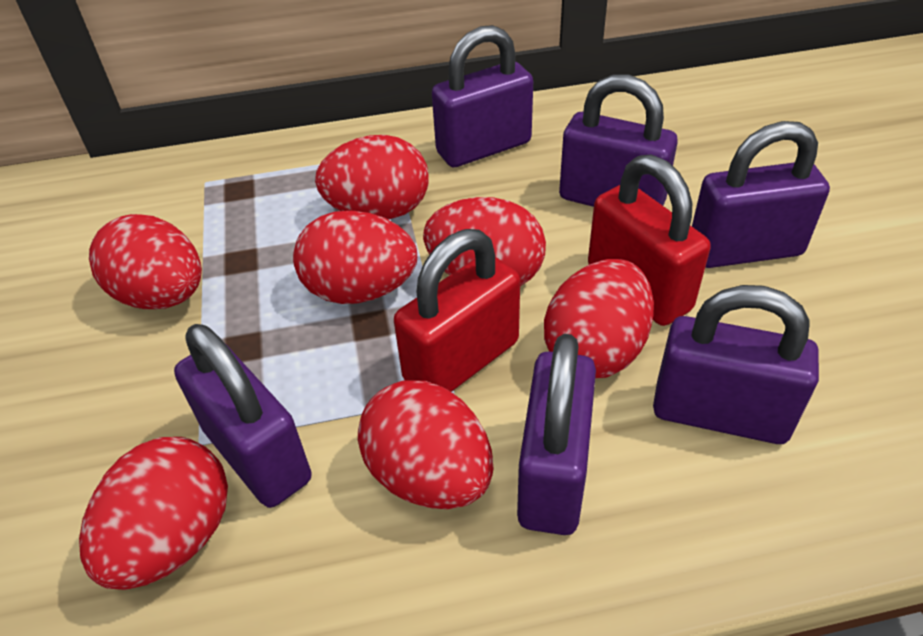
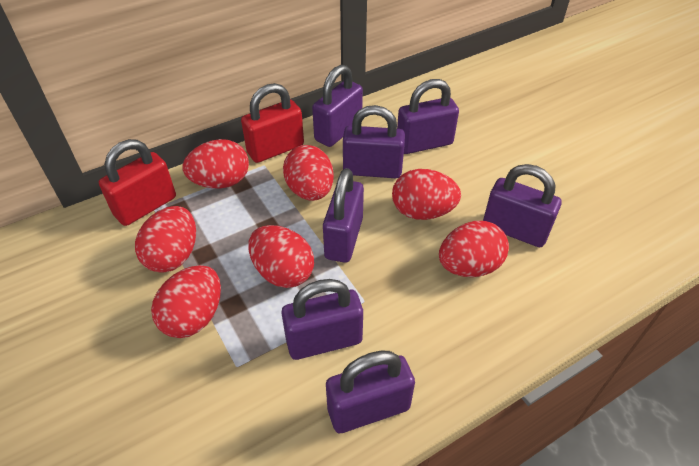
purple padlock: [174,324,312,508] [432,25,533,167] [517,334,596,535] [559,74,678,207] [653,285,819,444] [692,121,830,268] = 6 -> [282,279,363,360] [312,65,363,147] [323,168,364,263] [326,351,415,433] [343,105,405,178] [397,79,459,154] [483,164,562,247] = 7

